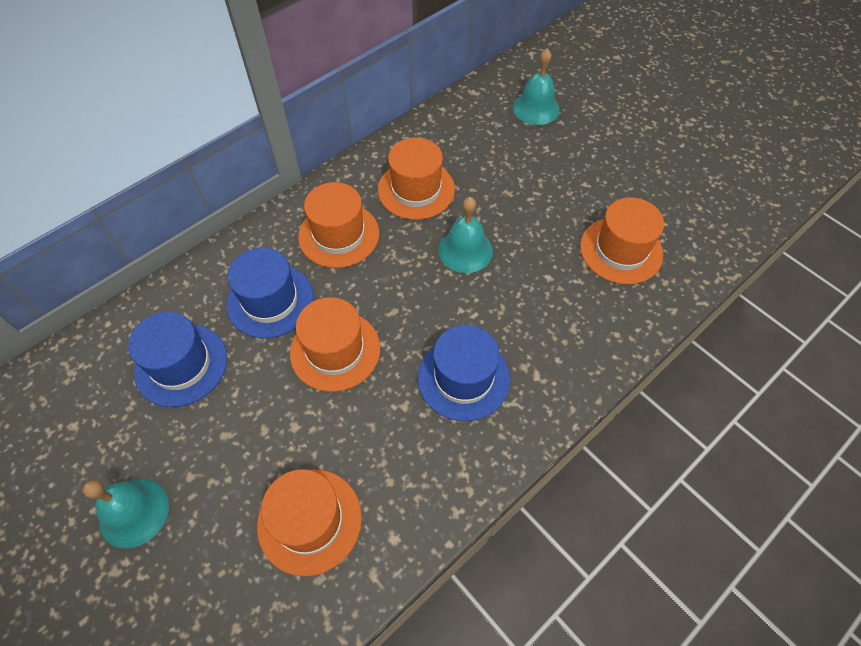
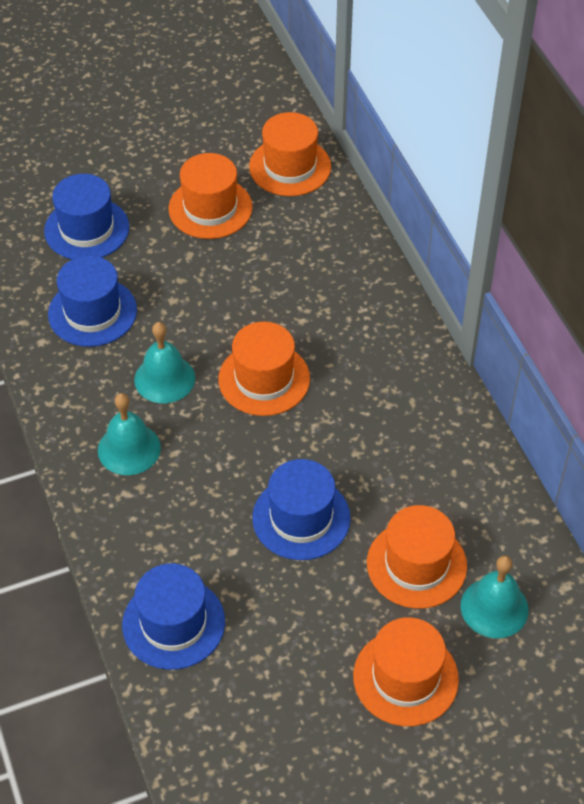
blue hat: [128,312,227,407] [227,248,314,338] [418,325,510,421] = 3 -> [44,174,129,259] [48,256,137,347] [122,563,225,670] [252,459,351,560] = 4

